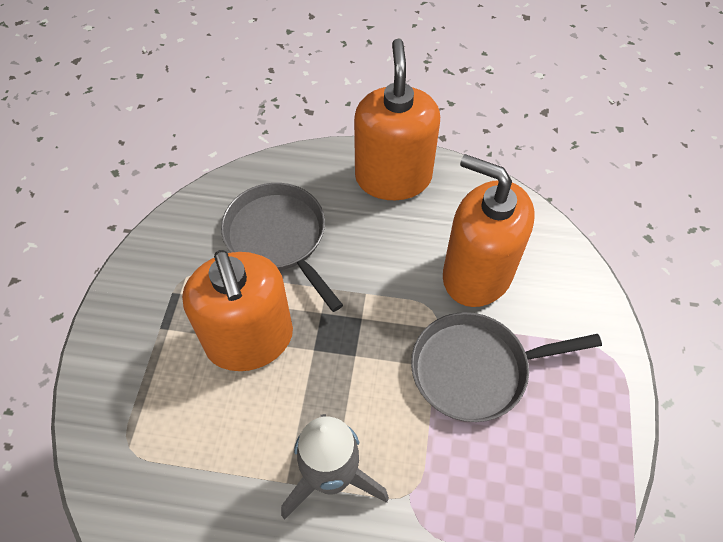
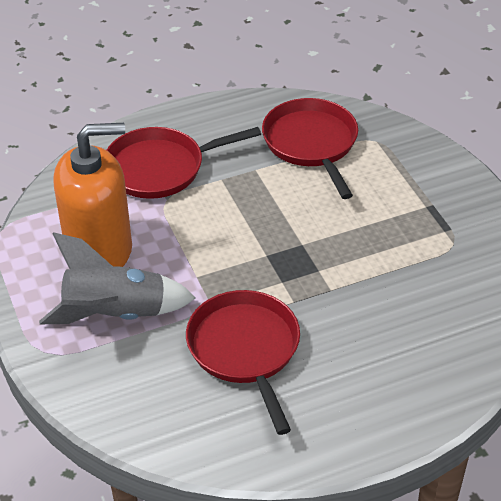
grey pan: [221,183,343,312] [411,312,602,422] = 2 -> none = 0
orange soap dispenser: [182,250,293,371] [354,39,440,200] [443,154,535,307] = 3 -> [54,123,132,267] = 1
red pan: none = 0 -> [107,127,261,199] [186,290,300,435] [262,98,358,199] = 3

